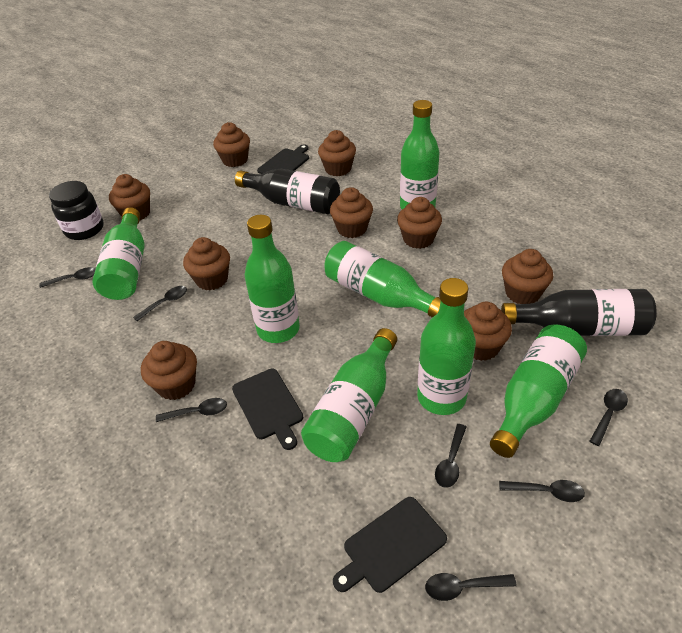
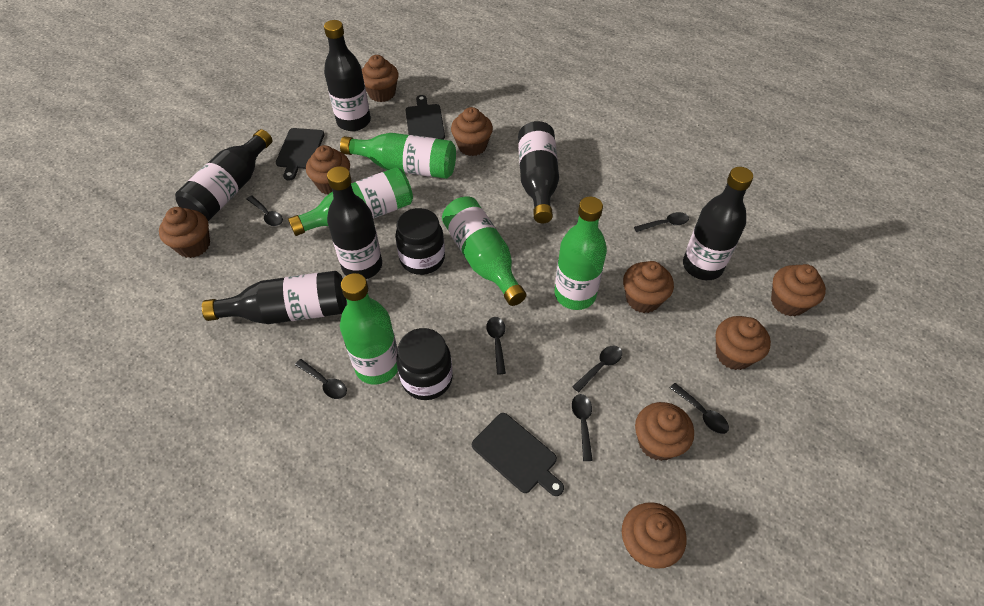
black bottle: [235,169,340,214] [501,289,657,336] = 2 -> [175,129,272,221] [202,271,347,324] [324,20,371,131] [327,166,382,279] [518,121,559,223] [683,167,753,280] = 6
black jar: [49,181,104,240] = 1 -> [395,208,445,275] [396,328,453,400] = 2
green bottle: [92,207,145,300] [245,215,300,343] [301,328,397,462] [324,241,441,318] [400,100,440,209] [417,278,476,415] [490,324,587,458] = 7 -> [288,167,413,236] [340,133,456,179] [340,273,398,385] [442,197,526,306] [554,197,607,310] = 5

